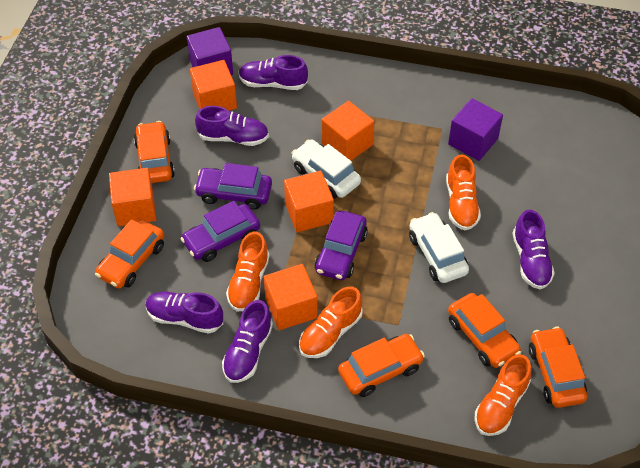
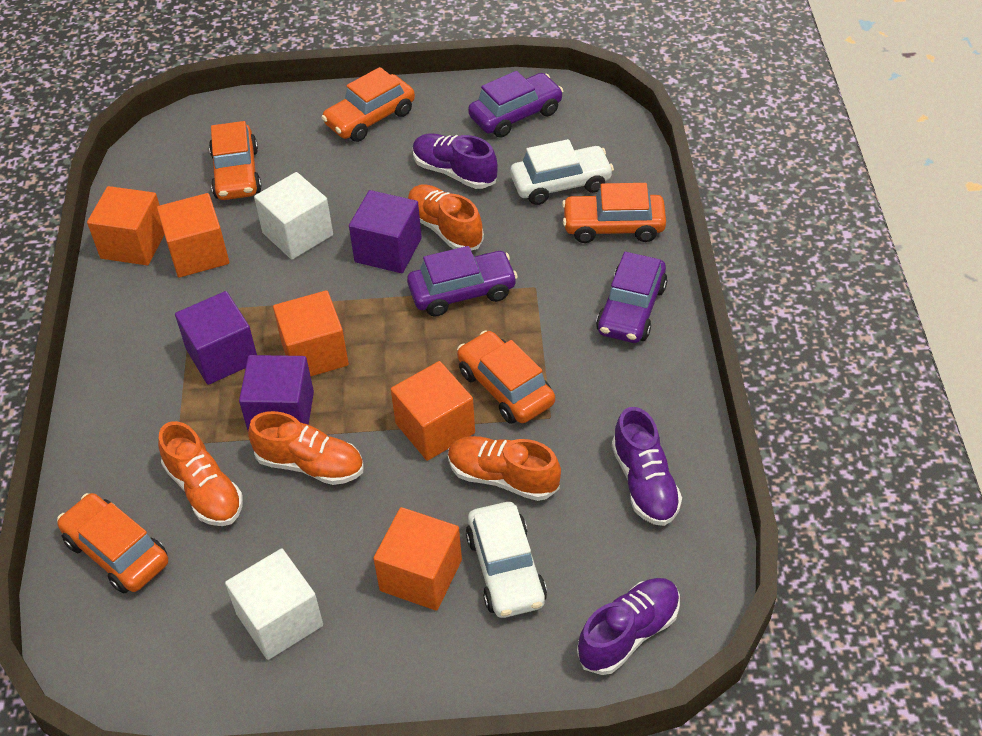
purple cube: [187,27,233,75] [448,98,503,161] = 2 -> [175,291,257,385] [239,355,314,430] [349,190,422,273] = 3
purple shoe: [145,292,223,334] [195,106,269,146] [222,300,273,383] [239,55,308,90] [512,210,555,289] = 5 -> [413,134,498,189] [577,578,680,675] [612,407,682,526] = 3
white cube: none = 0 -> [225,548,323,660] [254,172,333,260] = 2

